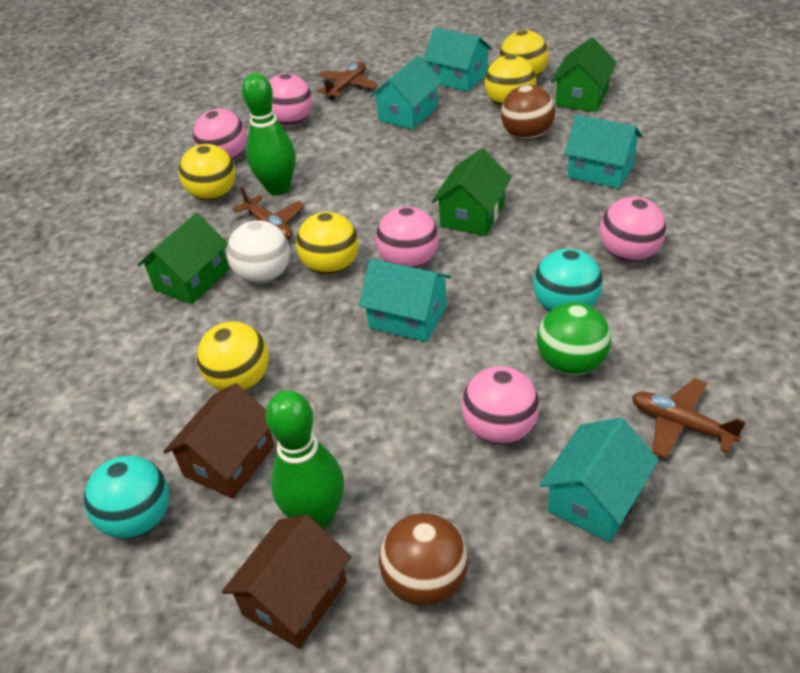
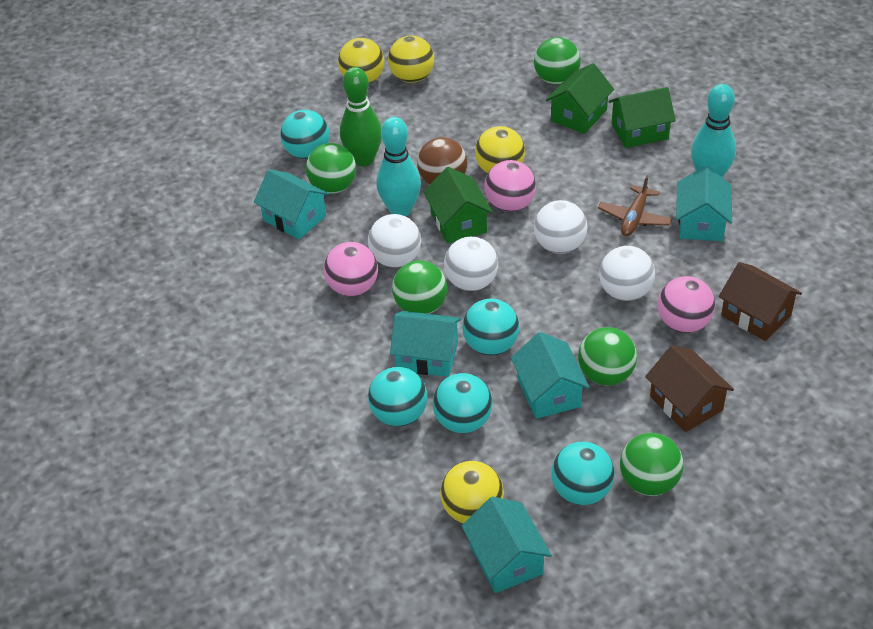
brown ball: [379,513,468,606] [501,84,555,140] = 2 -> [417,137,467,185] = 1
brown plane: [233,186,305,240] [317,62,378,100] [632,378,746,459] = 3 -> [598,175,672,236] = 1
green ball: [537,303,611,376] = 1 -> [306,143,356,194] [392,260,447,314] [534,37,581,85] [578,327,637,386] [620,433,683,496] = 5
green bowling pin: [242,73,296,195] [266,390,344,529] = 2 -> [340,67,382,166] = 1
pink ball: [193,109,247,160] [269,73,312,126] [376,207,439,268] [461,366,539,444] [600,197,666,262] = 5 -> [324,242,378,296] [485,160,536,212] [658,276,715,333] = 3
turquoise ball: [83,456,169,539] [533,249,603,312] = 2 -> [280,110,330,159] [368,367,427,427] [432,373,492,433] [462,299,519,356] [551,442,615,505] = 5
turquoise bowling pin: none = 0 -> [376,117,421,216] [691,84,736,177] = 2
white ball: [227,221,290,284] = 1 -> [368,214,421,267] [444,237,498,291] [534,200,587,254] [599,246,655,301] = 4
yellow ball: [179,144,236,201] [197,321,269,391] [296,212,359,275] [485,55,536,107] [499,30,549,78] = 5 -> [338,38,384,83] [388,36,434,83] [440,461,504,523] [475,126,525,173] = 4

